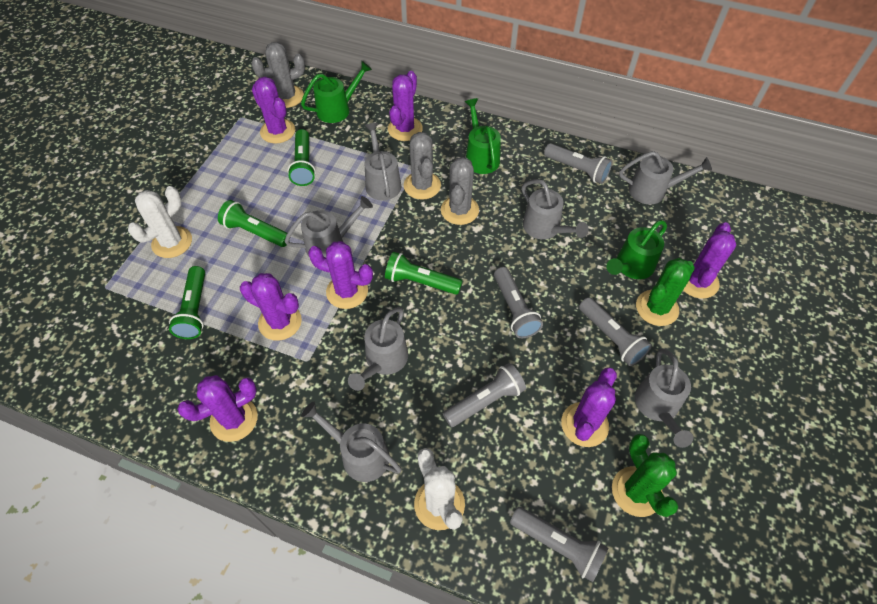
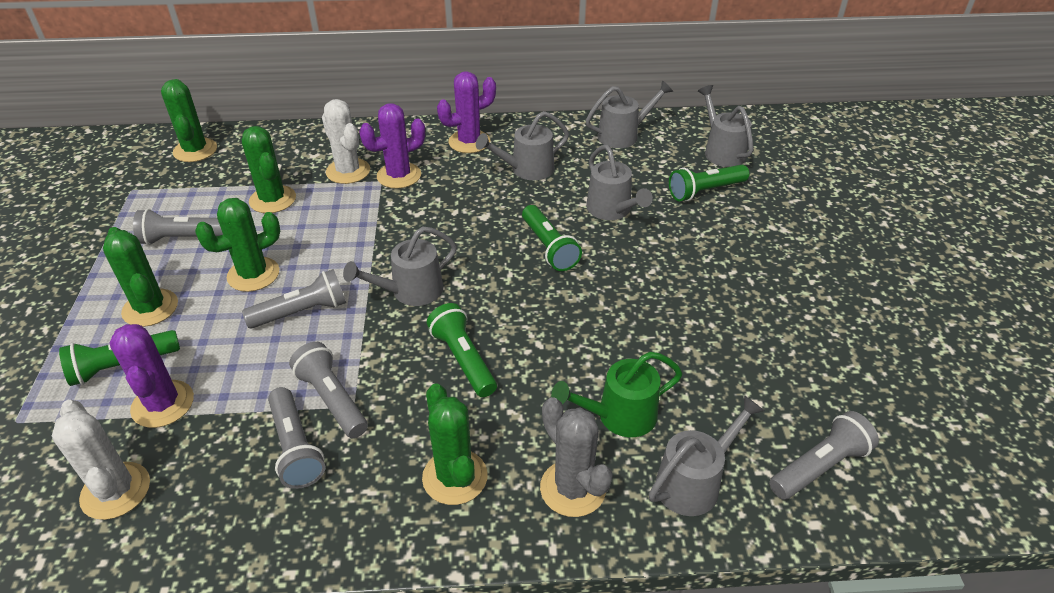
green cactus: [612,434,678,517] [636,258,695,326] = 2 -> [103,227,178,327] [161,79,217,162] [195,198,280,292] [242,126,296,213] [422,383,488,505] = 5
green watering can: [301,61,372,123] [465,98,501,174] [607,220,667,279] = 3 -> [551,352,682,437] = 1
grey cactus: [251,42,305,108] [404,132,441,200] [441,157,479,225] = 3 -> [540,397,613,517] = 1
grey watering can: [285,196,373,258] [301,402,402,482] [348,307,408,391] [364,123,401,201] [522,179,588,239] [619,151,712,204] [635,349,693,448] = 7 -> [343,227,457,306] [476,111,569,180] [586,80,673,148] [586,145,653,220] [649,395,765,516] [698,85,753,167] = 6
purple cactus: [177,375,258,442] [240,273,302,341] [252,77,295,144] [308,241,373,309] [388,71,423,141] [561,368,617,447] [683,222,736,299] = 7 -> [110,324,194,428] [359,103,425,189] [437,71,496,153] = 3

